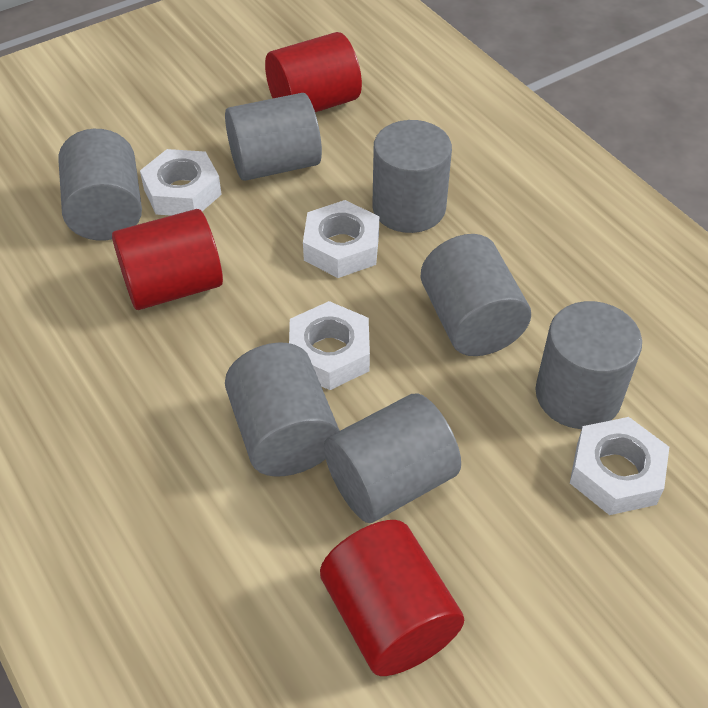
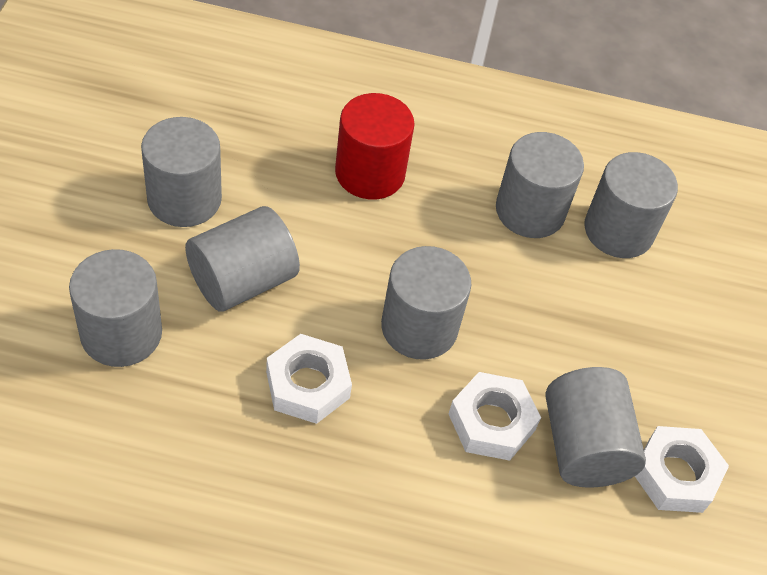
red cylinder: [112,209,223,310] [265,32,362,112] [320,520,464,676] = 3 -> [335,93,415,199] = 1
white nut: [140,149,222,216] [289,301,370,390] [303,200,379,278] [570,417,669,515] = 4 -> [266,334,352,424] [449,372,541,461] [635,426,729,513] = 3

